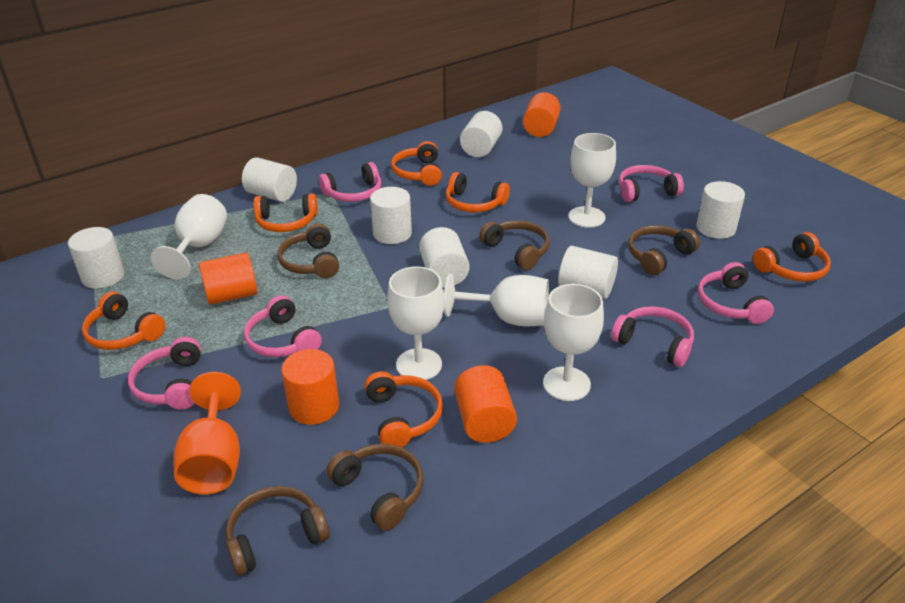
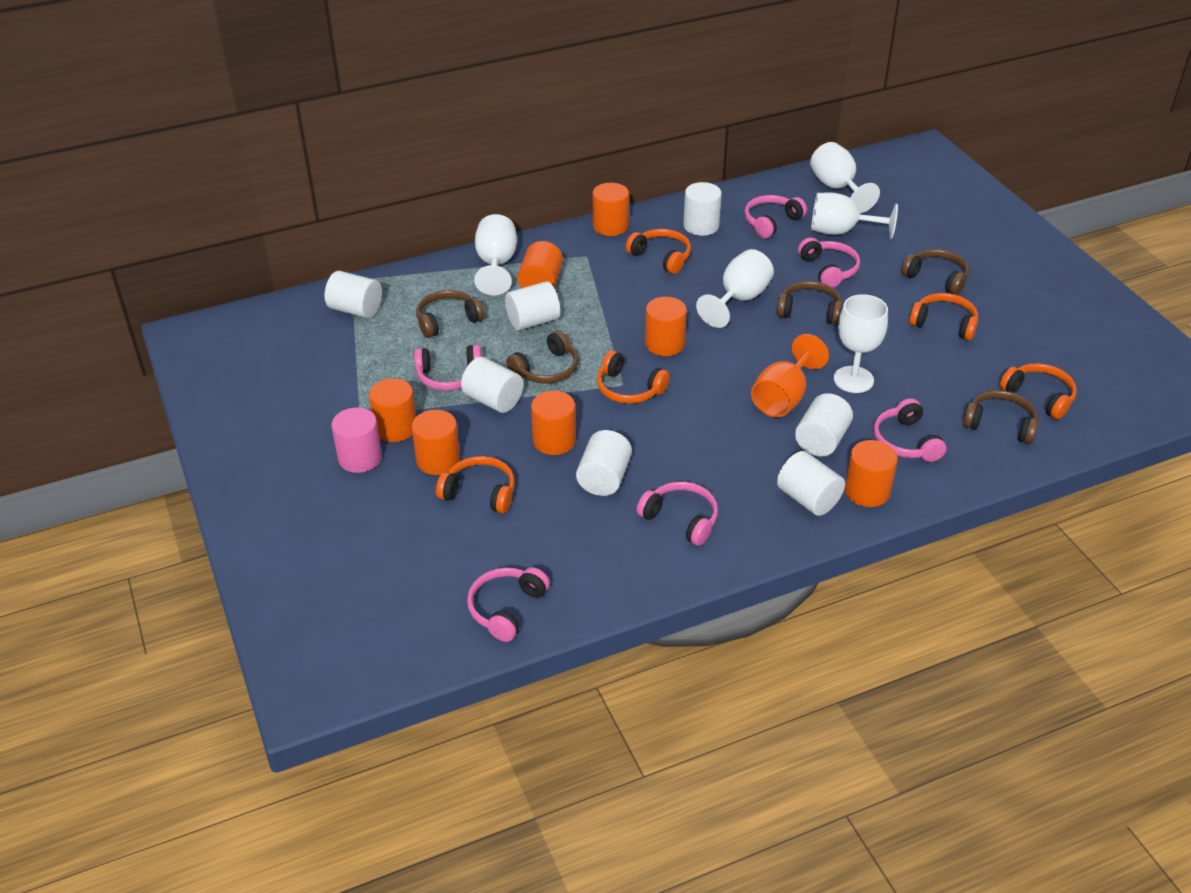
orange cylinder: [199,252,258,305] [281,349,339,425] [454,365,517,443] [523,92,561,137] = 4 -> [369,378,416,442] [411,410,460,475] [518,241,563,288] [531,391,576,455] [592,183,629,236] [645,297,687,356] [845,440,898,507] = 7
orange headphones: [82,292,165,350] [253,193,318,232] [364,371,443,448] [391,141,442,186] [446,172,510,212] [753,232,831,282] = 6 -> [436,456,515,514] [597,351,670,404] [626,229,691,274] [909,293,978,340] [1000,363,1077,420] = 5
pink cylinder: none = 0 -> [331,408,382,473] = 1

